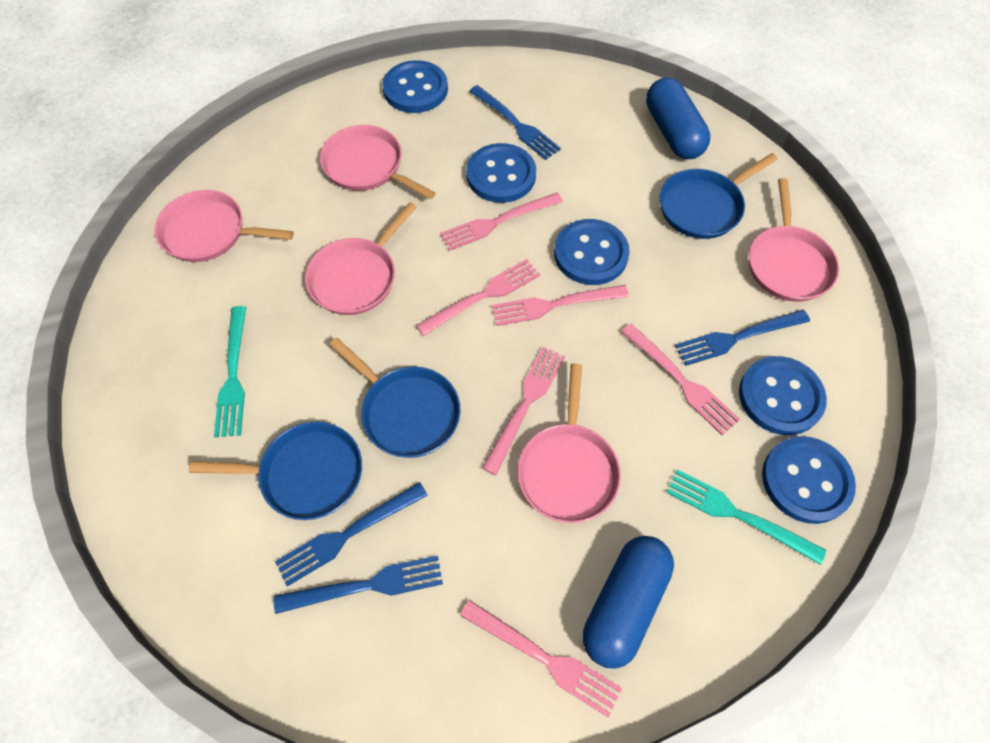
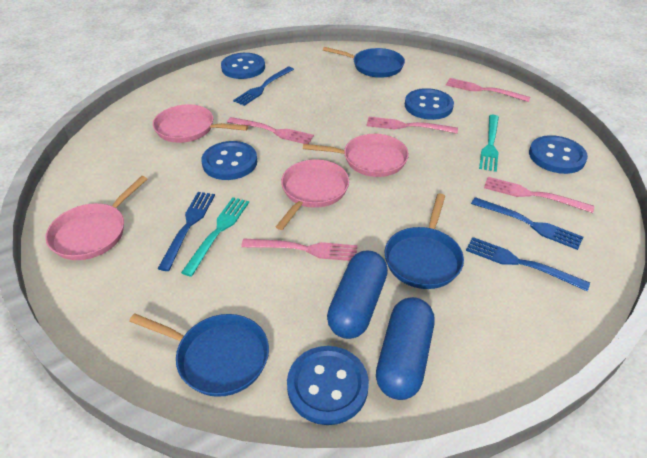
pink fork: [416,259,540,336] [440,192,563,251] [460,600,622,717] [482,347,565,475] [492,285,629,326] [621,324,740,435] = 6 -> [227,117,314,144] [241,238,357,261] [366,117,458,134] [446,78,530,102] [484,177,594,213] = 5
pink pan: [155,190,294,262] [305,202,417,315] [320,125,436,199] [518,363,621,523] [749,178,839,302] = 5 -> [45,176,147,260] [153,104,248,143] [276,159,349,230] [303,134,409,177] = 4

